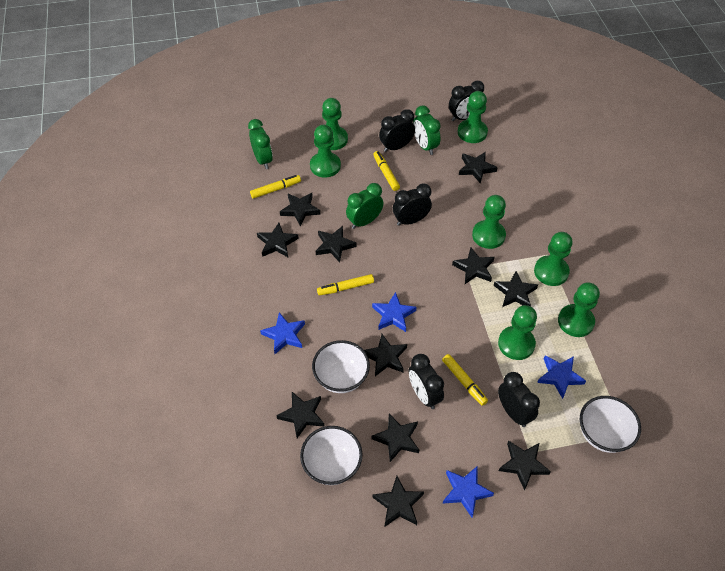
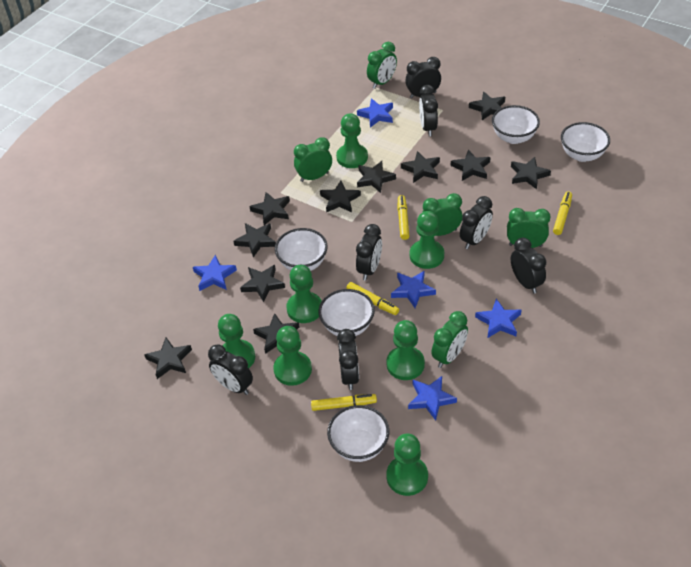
black clock: [379,109,415,152] [393,183,432,226] [409,354,444,409] [449,81,484,122] [498,372,540,427] = 5 -> [208,344,253,395] [337,329,359,390] [356,224,382,281] [405,57,441,99] [419,85,438,136] [460,196,493,249] [511,238,546,294] = 7
blue star: [260,312,305,354] [372,292,416,332] [443,467,494,517] [537,355,586,399] = 4 -> [193,255,237,291] [357,98,393,127] [391,271,436,308] [408,376,457,421] [475,299,522,338] = 5
green clock: [248,119,273,169] [346,183,384,229] [413,105,441,155] = 3 -> [294,137,332,182] [367,42,397,89] [422,193,463,236] [431,311,468,368] [507,208,551,248] = 5
white bowl: [300,426,362,485] [312,340,370,393] [580,396,641,453] = 3 -> [275,228,328,271] [319,289,375,336] [327,405,389,462] [492,105,540,144] [561,122,610,162] = 5

